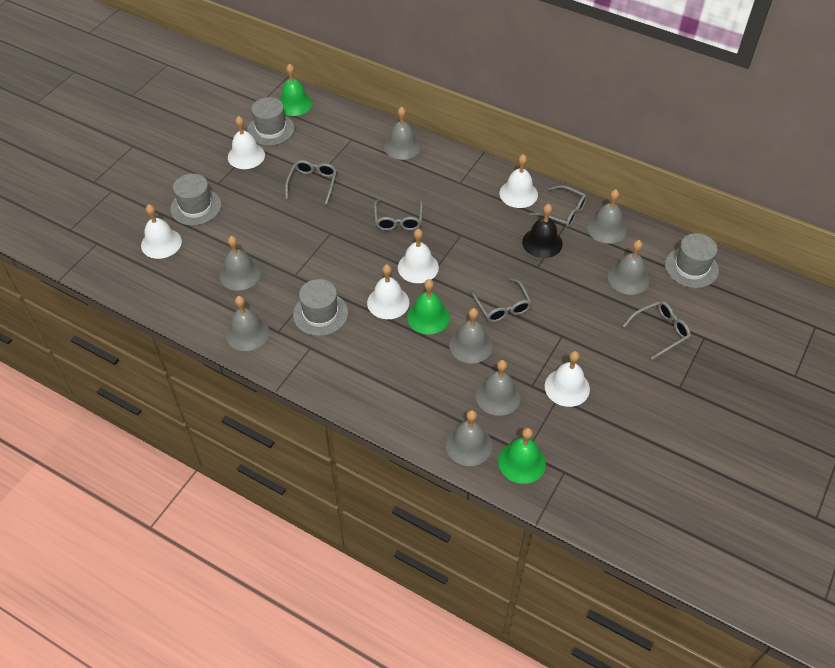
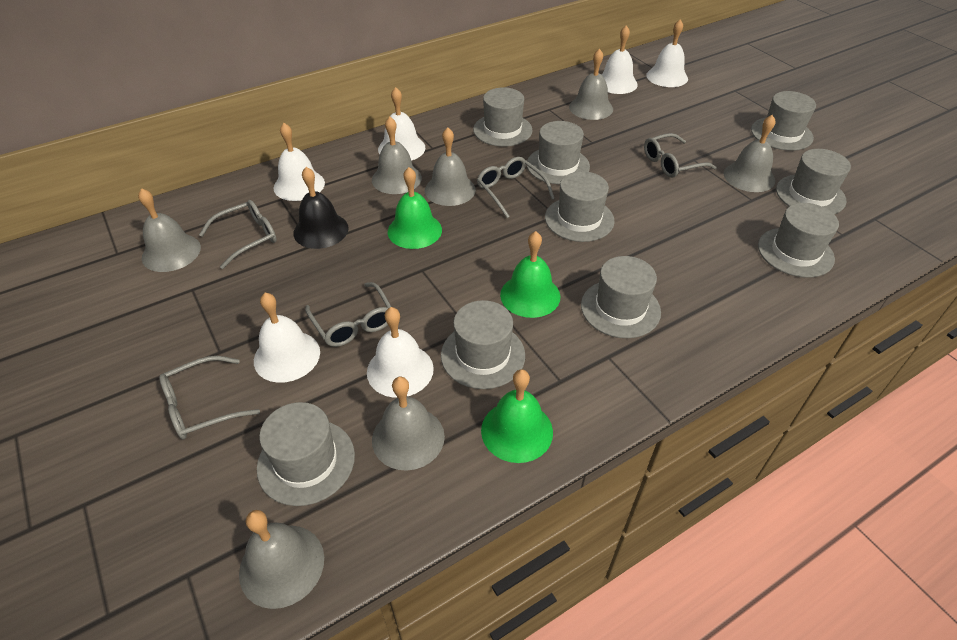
grey bell: [220,236,261,291] [226,296,269,351] [384,107,421,160] [446,410,493,466] [449,308,493,363] [475,360,521,416] [587,189,627,244] [608,240,649,295] = 8 -> [138,188,201,272] [239,510,324,609] [372,117,422,194] [372,377,445,471] [425,127,476,206] [569,48,613,120] [724,115,775,192] = 7
grey hat: [170,174,221,226] [247,97,295,146] [293,279,348,336] [665,233,719,288] = 4 -> [257,402,355,506] [441,300,525,389] [473,88,533,147] [527,121,590,184] [545,171,615,242] [581,256,661,338] [751,91,816,151] [758,203,839,278] [776,149,851,214] = 9

